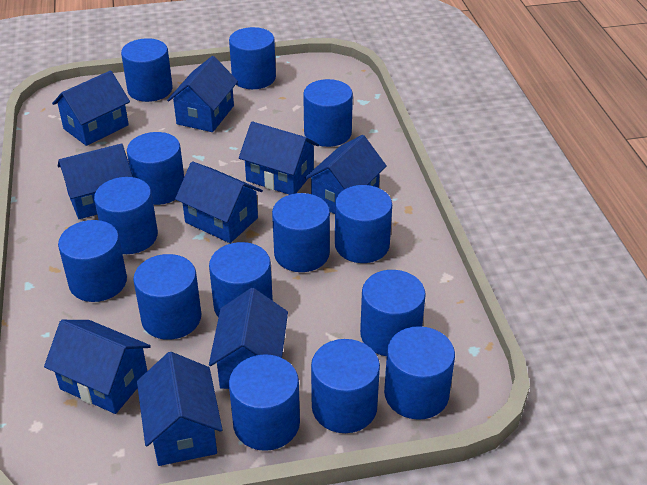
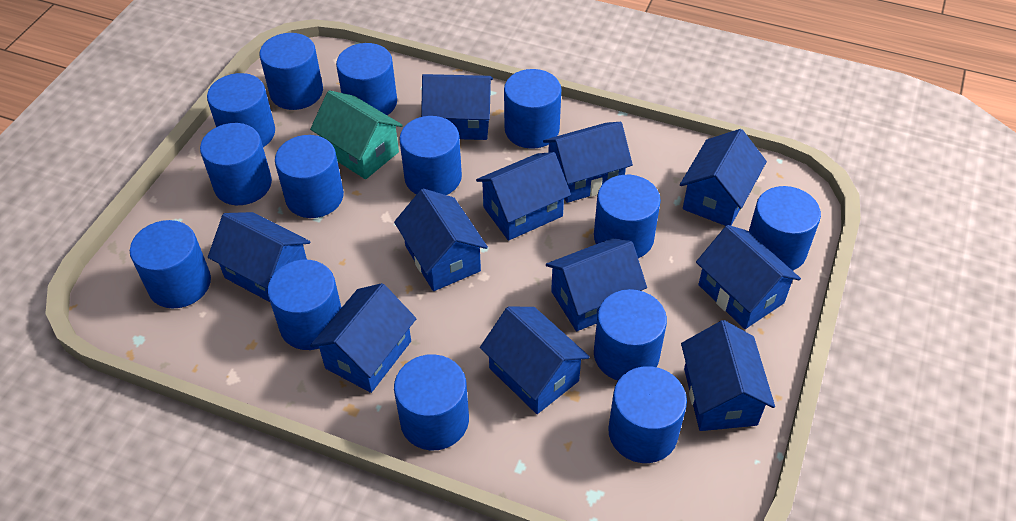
blue house: [44,320,151,414] [52,70,130,146] [58,143,133,219] [137,352,223,466] [167,56,238,132] [175,161,263,243] [209,288,288,389] [239,121,319,195] [305,135,387,214] = 9 -> [208,212,310,302] [310,283,416,393] [394,189,488,291] [421,74,493,140] [476,152,571,241] [480,306,590,414] [543,122,633,203] [546,238,647,331] [680,129,767,226] [681,320,775,431] [696,225,801,329] = 11
turquoise house: none = 0 -> [310,90,403,179] = 1

